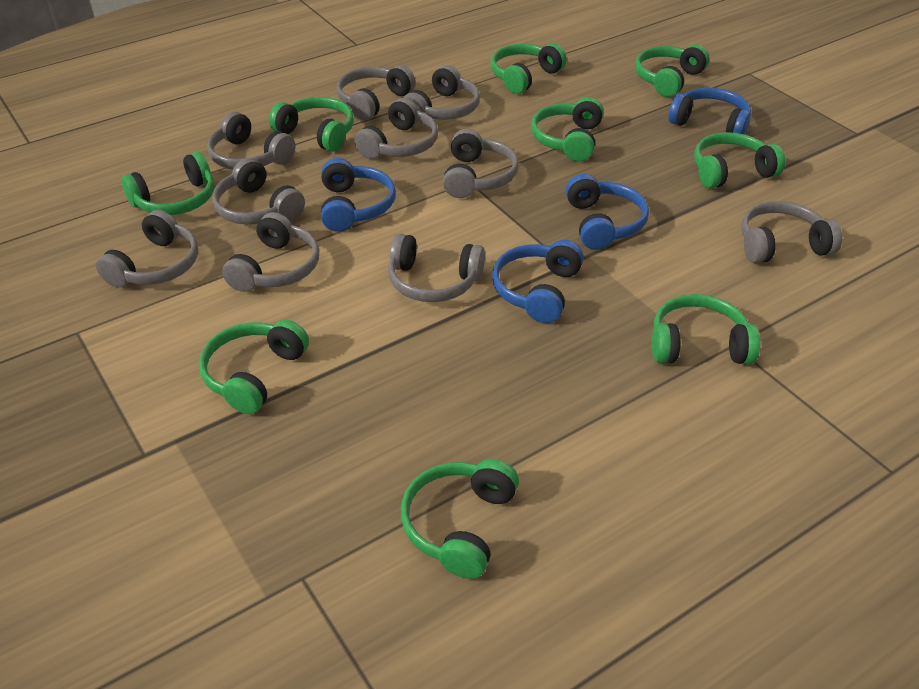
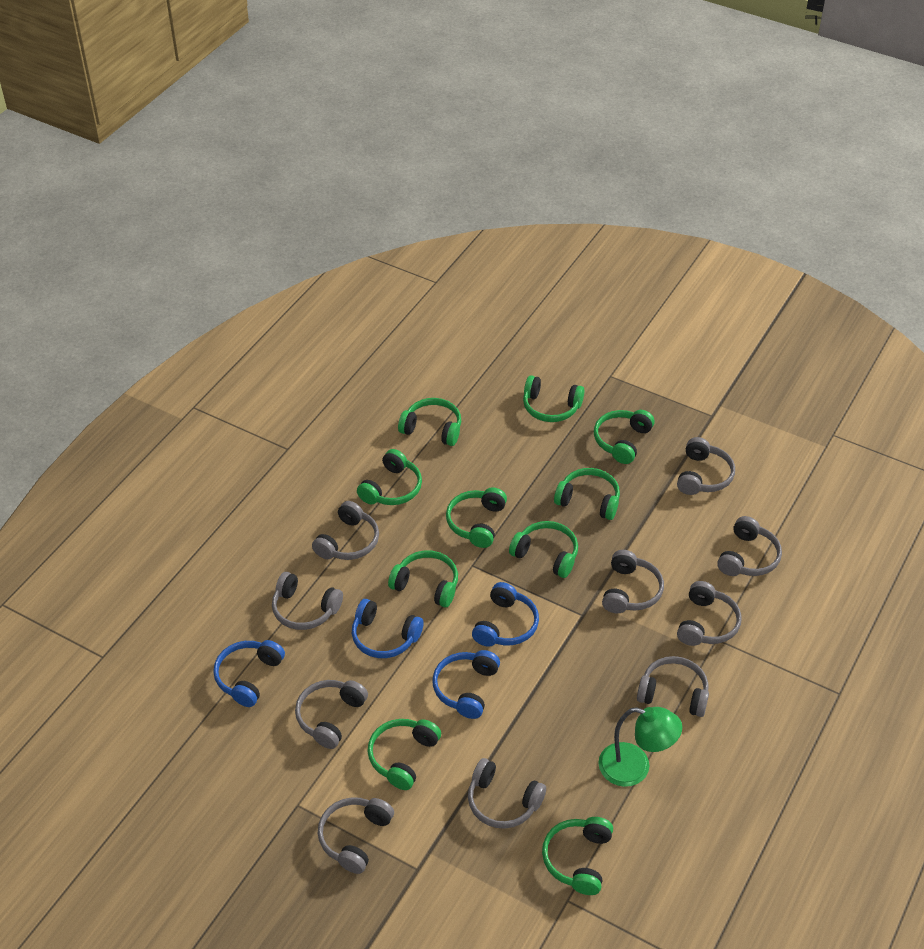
green headphones: [121,152,214,215] [199,320,309,414] [269,97,354,152] [401,459,519,579] [490,43,567,94] [531,97,604,161] [635,44,710,97] [652,294,760,364] [694,132,785,189] = 9 -> [357,449,422,505] [368,719,441,790] [388,550,458,607] [398,398,461,446] [446,487,507,548] [509,521,578,578] [523,375,585,422] [542,817,613,895] [554,468,620,520] [594,410,655,464] = 10
green lamp: none = 0 -> [598,707,682,787] = 1

